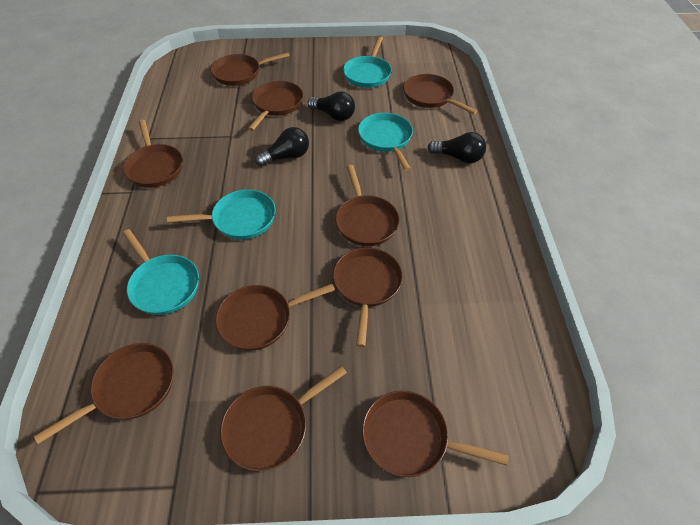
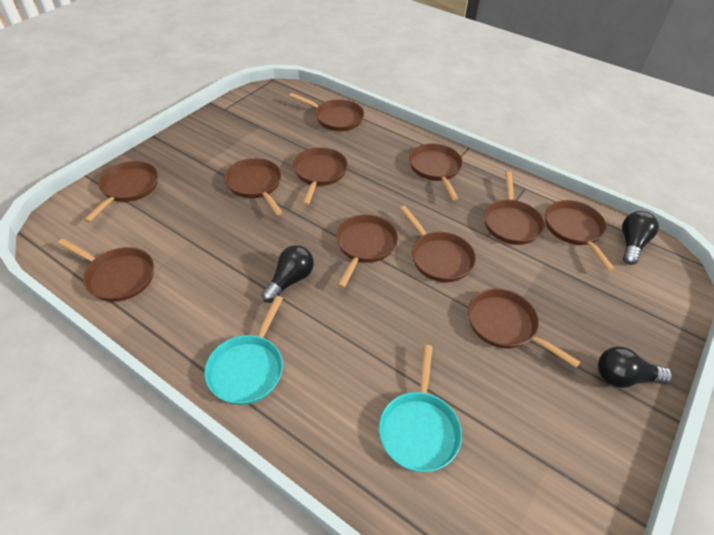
brown pan: [34,343,174,444] [123,120,183,188] [210,52,290,86] [215,284,335,351] [220,366,347,471] [248,81,303,131] [333,248,403,347] [336,165,399,246] [362,391,508,477] [403,74,478,115] = 10 -> [58,238,154,302] [84,161,158,222] [224,158,283,215] [289,93,364,131] [293,147,348,206] [336,214,398,288] [400,206,476,282] [409,143,463,200] [468,289,581,368] [484,172,545,245] [545,200,615,271] = 11
turquoise pan: [122,229,199,315] [167,189,275,240] [343,36,392,88] [358,113,413,171] = 4 -> [204,296,283,405] [379,345,462,472] = 2

